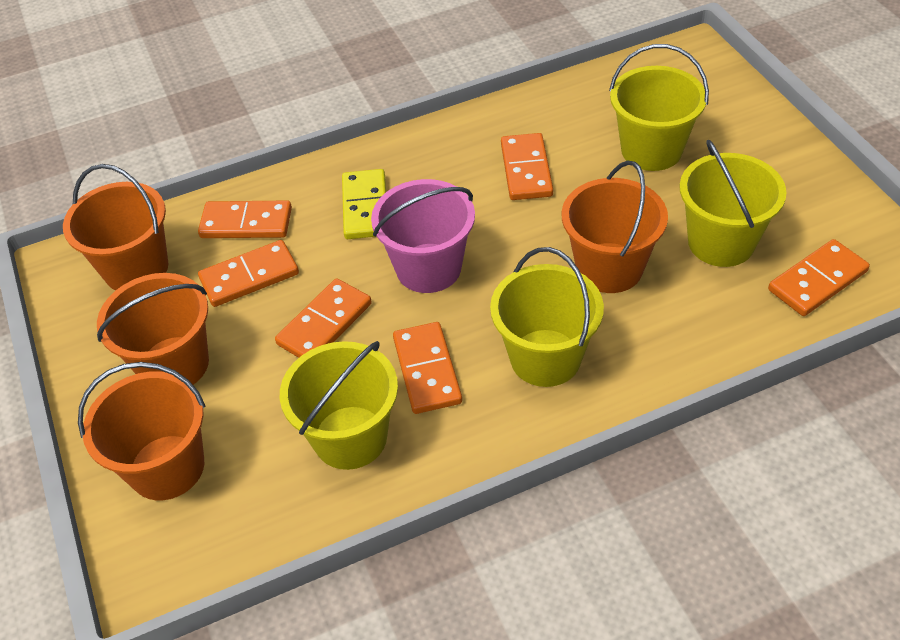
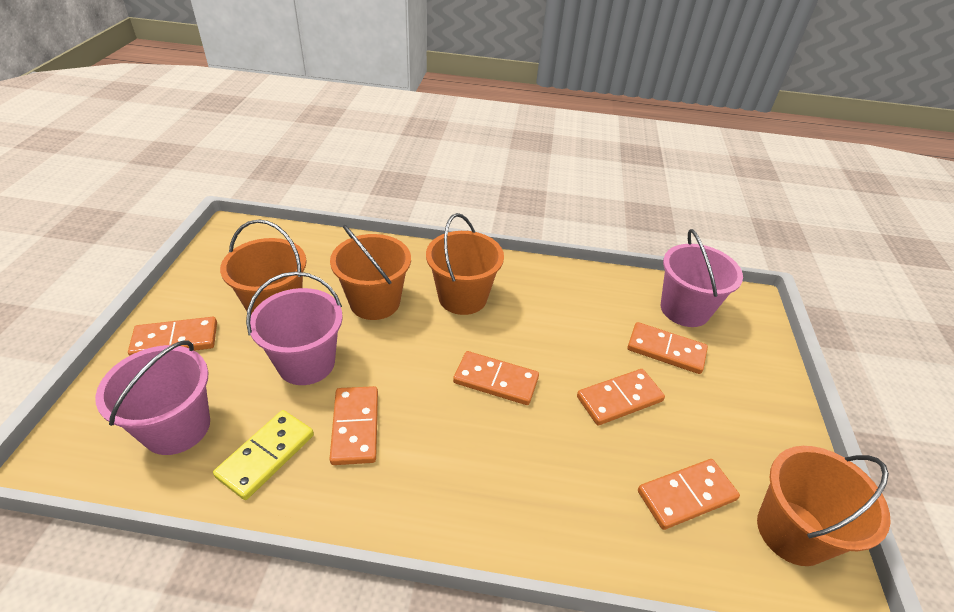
pink bucket: [371,179,475,293] = 1 -> [95,340,210,455] [246,272,343,385] [661,229,743,327] = 3
yellow bucket: [280,341,398,470] [490,247,604,387] [609,44,709,171] [679,140,787,267] = 4 -> none = 0

